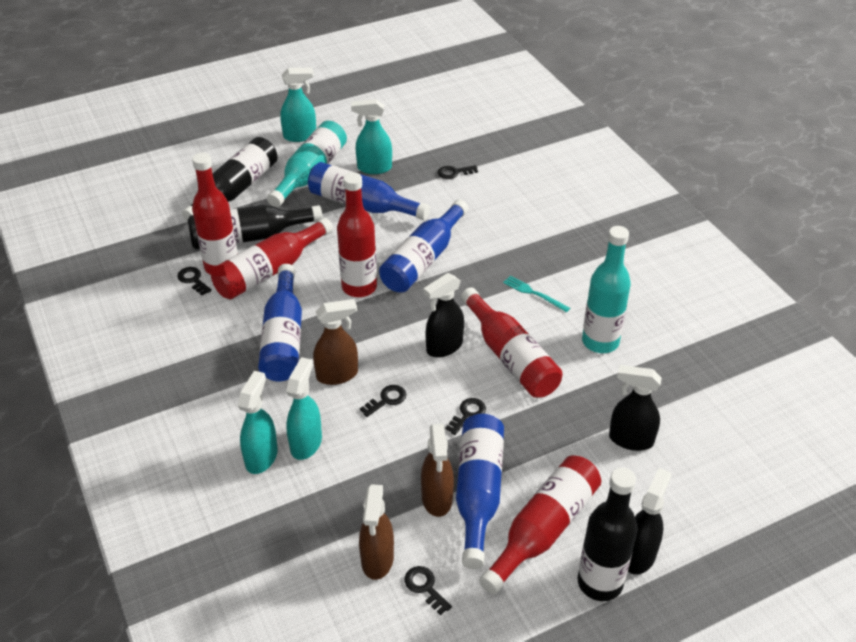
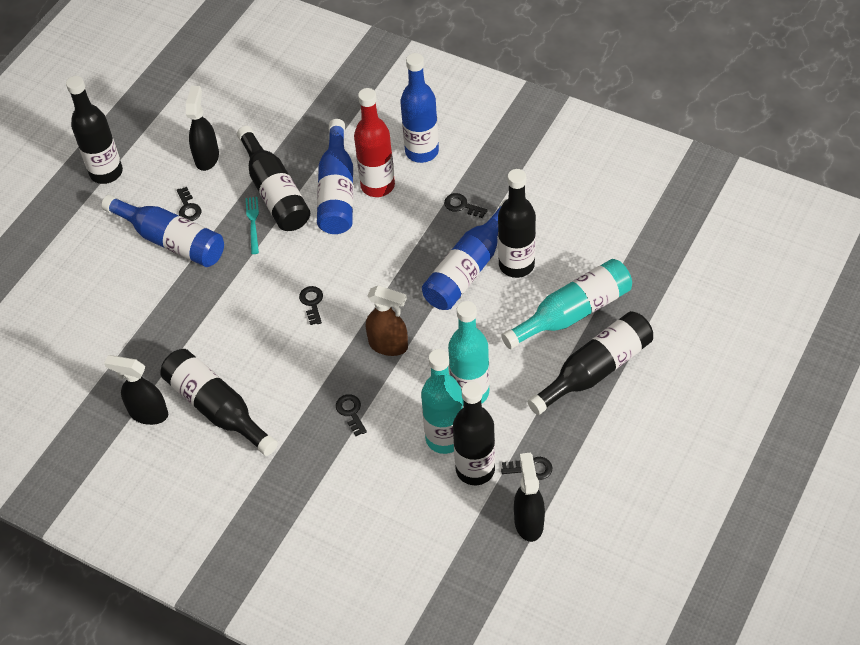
black bottle: [182,137,277,222] [188,205,323,250] [578,468,638,601] = 3 -> [66,76,123,184] [160,349,278,456] [237,126,310,231] [453,381,495,485] [498,169,536,278] [527,311,653,415] = 6
brown spray bottle: [313,299,358,385] [359,484,394,580] [421,424,454,517] = 3 -> [366,285,408,356] = 1
red bottle: [192,153,237,275] [211,217,333,299] [337,172,377,297] [461,288,563,398] [479,455,601,594] = 5 -> [354,88,395,197] = 1
turquoise bottle: [267,121,347,207] [582,226,631,353] = 2 -> [421,349,463,454] [448,301,490,406] [501,259,632,349] = 3
turquoise spray bottle: [238,371,278,474] [280,67,316,142] [286,357,322,460] [351,99,392,174] = 4 -> none = 0

